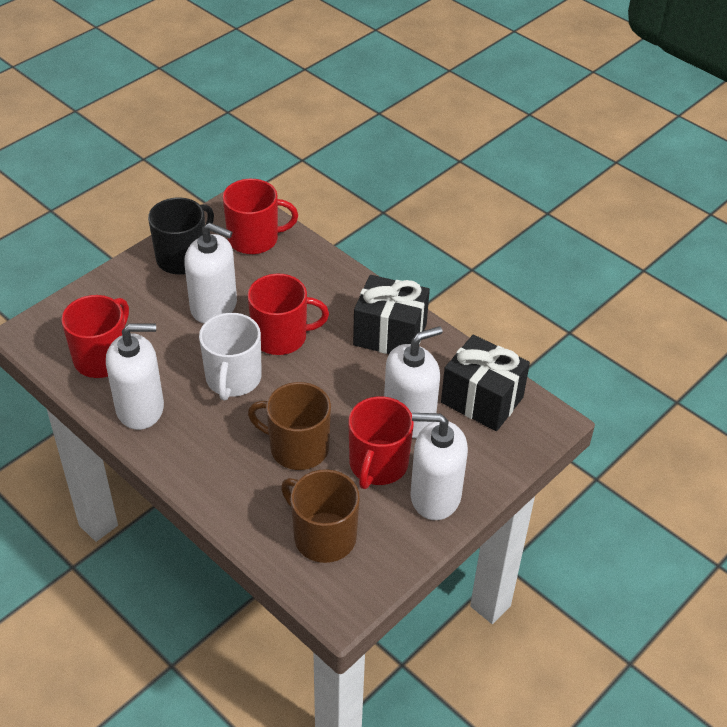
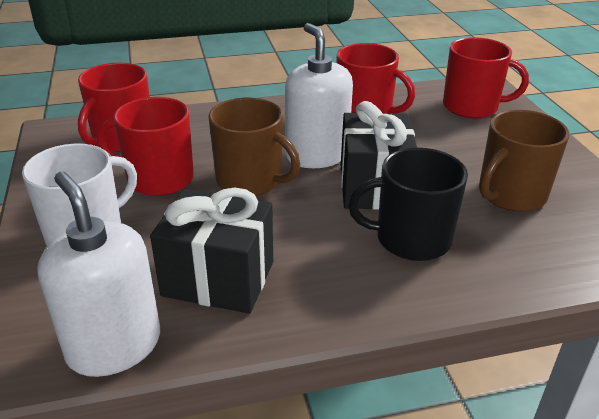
white soap dispenser: [106,324,164,430] [184,223,237,323] [384,326,443,438] [410,413,468,520] = 4 -> [37,172,160,377] [285,23,353,168] = 2

